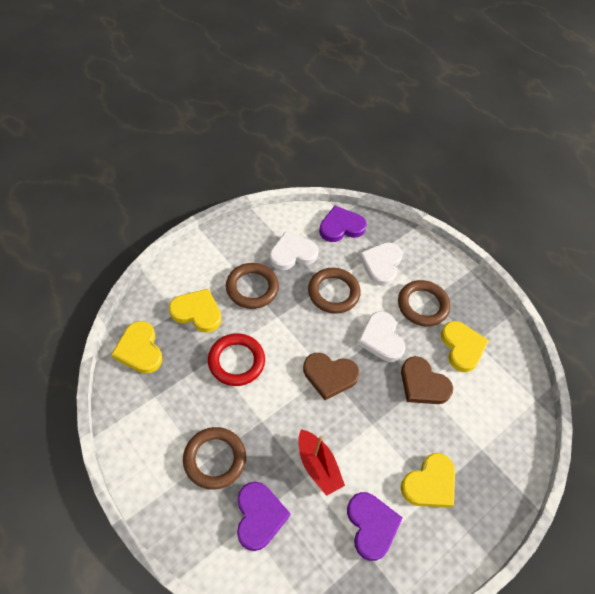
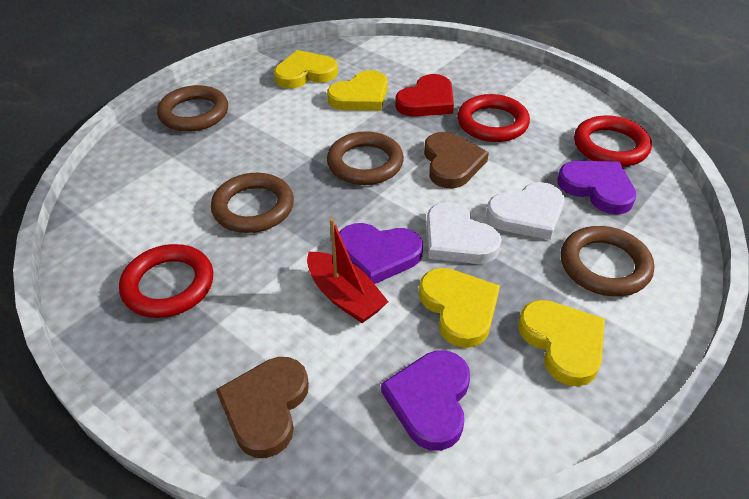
red heart: none = 0 -> [395,74,454,117] = 1
red ring: [208,333,265,386] = 1 -> [119,244,213,318] [457,94,530,142] [574,115,652,167] = 3
white heart: [270,231,319,270] [357,311,405,362] [359,242,403,286] = 3 -> [426,202,502,264] [486,182,565,240] = 2

